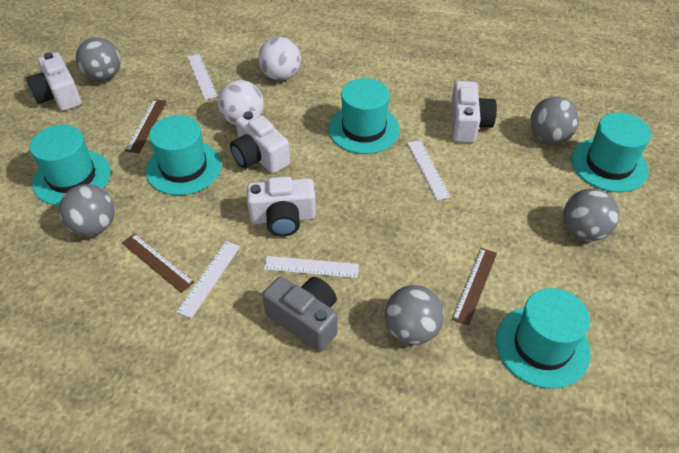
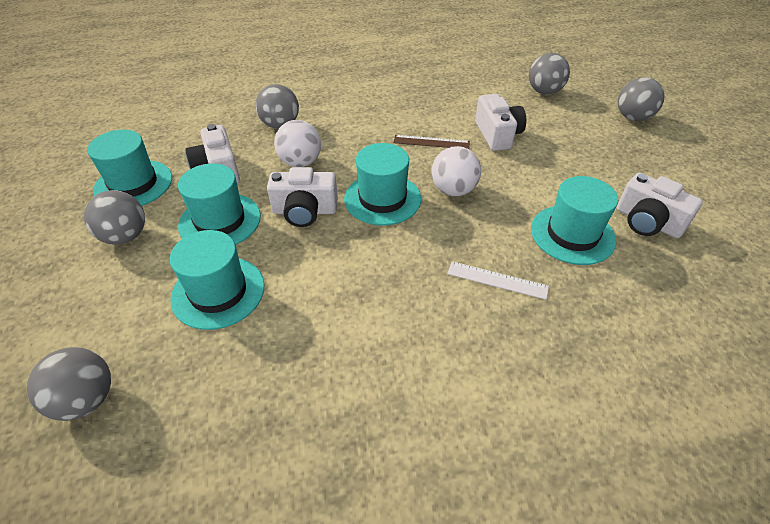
brown ruler: [122,233,195,293] [125,99,166,153] [452,248,497,326] = 3 -> [393,135,470,149] = 1
grey camera: [262,276,337,352] = 1 -> none = 0
white ruler: [176,241,240,318] [187,54,218,100] [264,256,359,278] [407,140,451,201] = 4 -> [447,261,549,300] = 1

